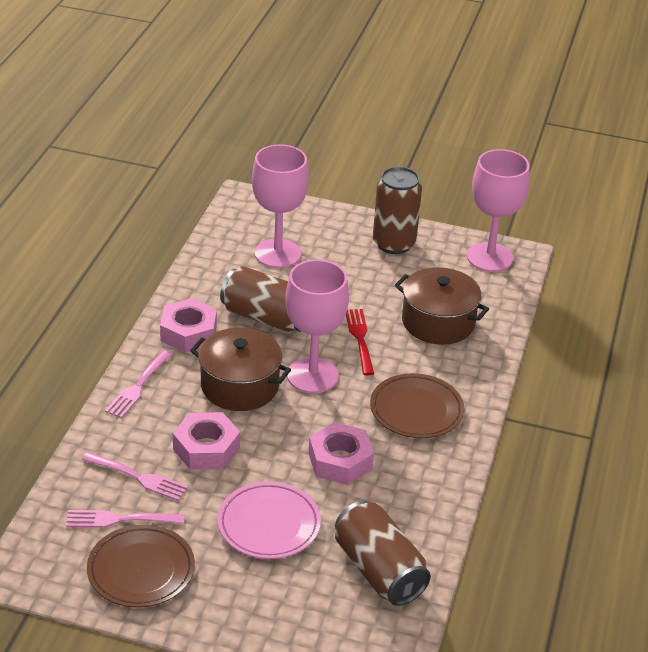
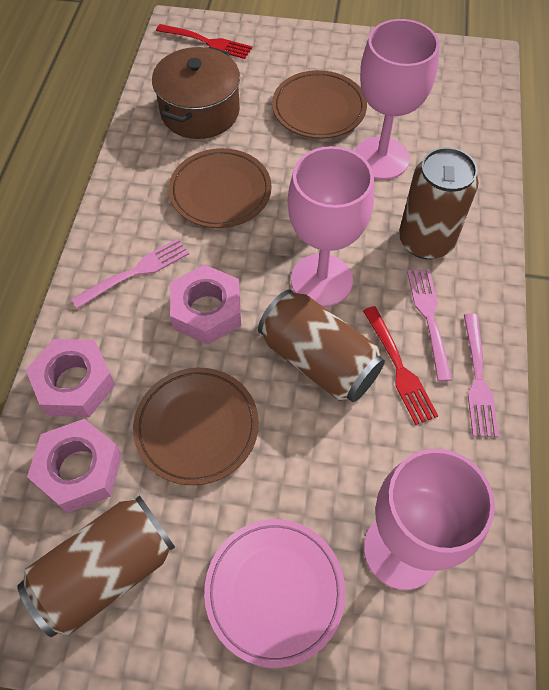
brown plate: [87,525,195,608] [370,373,464,438] = 2 -> [133,368,259,485] [169,148,272,228] [272,70,367,139] = 3
brown pot: [190,328,291,411] [395,267,489,345] = 2 -> [152,47,240,139] = 1
red fork: [346,309,374,375] = 1 -> [156,24,252,59] [363,306,438,425] = 2

